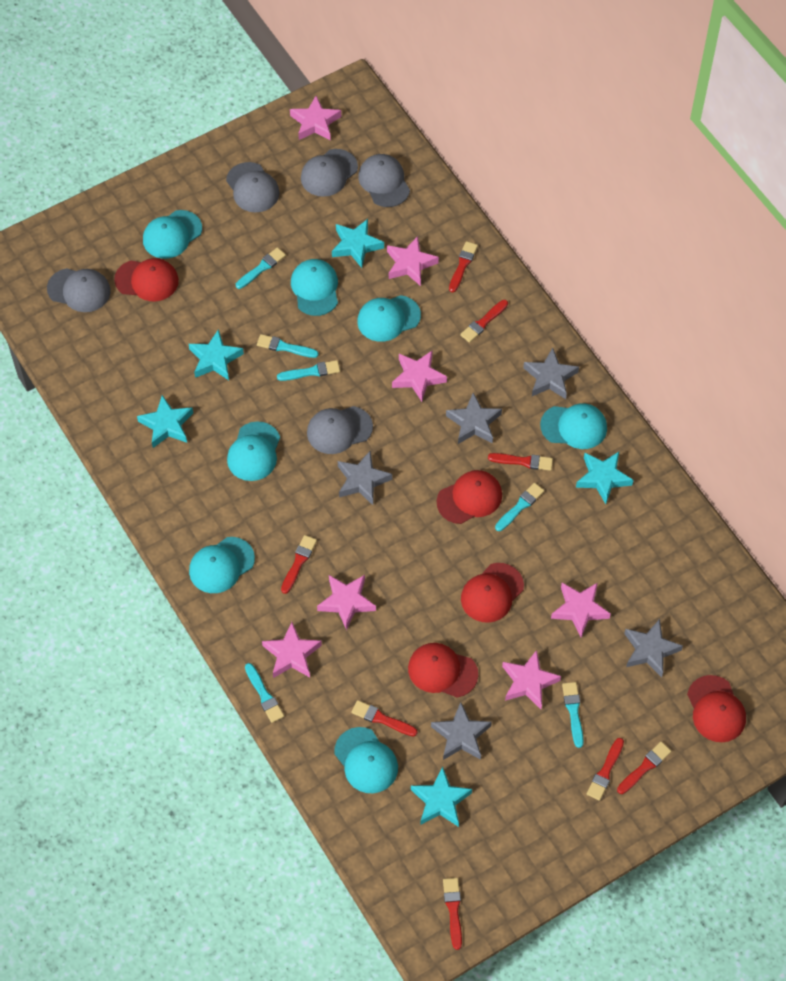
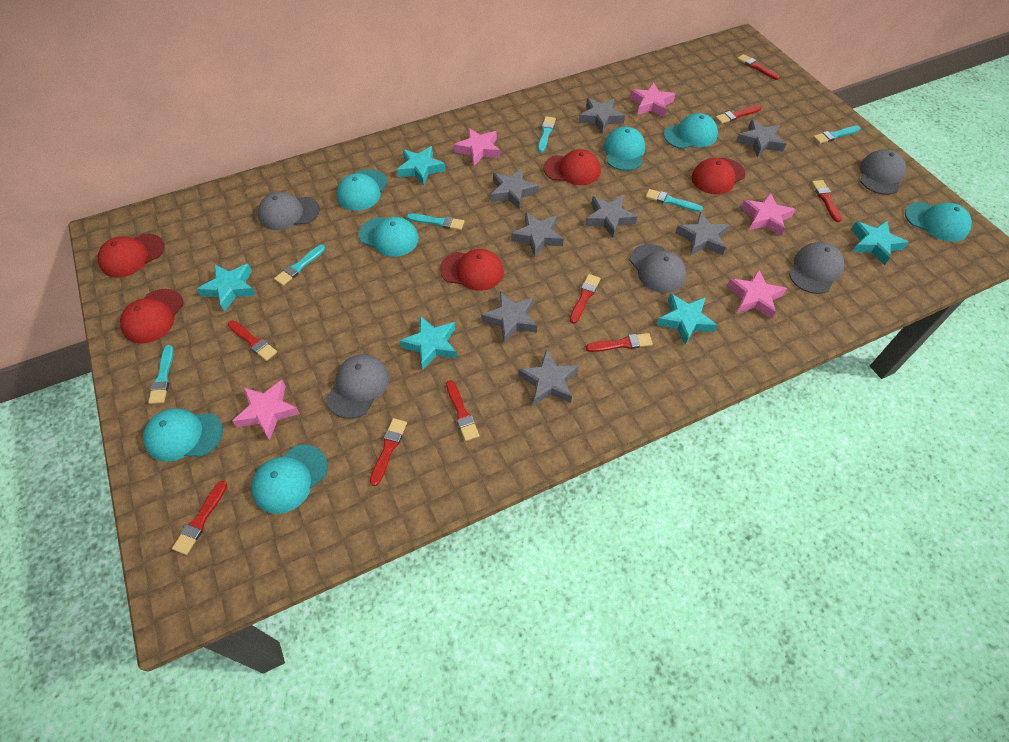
grey star: [338,451,392,505] [431,702,492,760] [446,393,502,444] [523,348,579,399] [624,619,683,678] = 5 -> [481,291,537,343] [491,168,539,210] [511,212,564,257] [518,350,579,406] [579,98,625,133] [585,196,638,238] [675,212,729,255] [736,119,786,157] = 8
pink star: [262,622,322,678] [290,96,341,141] [317,575,376,630] [387,236,439,286] [392,350,447,402] [502,650,561,709] [551,583,611,637] = 7 -> [232,380,300,440] [454,128,500,166] [630,82,675,117] [727,269,787,319] [741,192,796,236] = 5
red brush: [281,535,317,594] [351,700,418,736] [443,878,462,950] [449,241,478,292] [460,300,508,343] [488,453,553,471] [587,738,624,801] [617,742,671,794] = 8 -> [172,481,227,555] [227,320,277,361] [370,418,407,486] [446,380,479,441] [570,274,601,324] [586,333,653,352] [715,105,761,124] [737,54,780,80] [812,180,842,222] = 9

